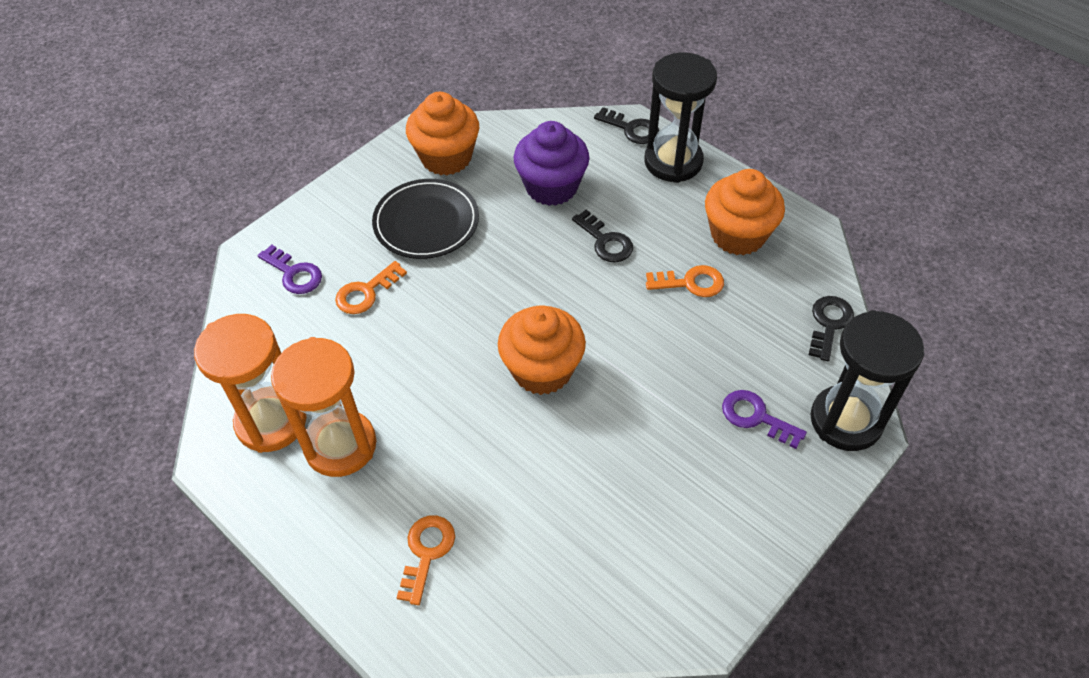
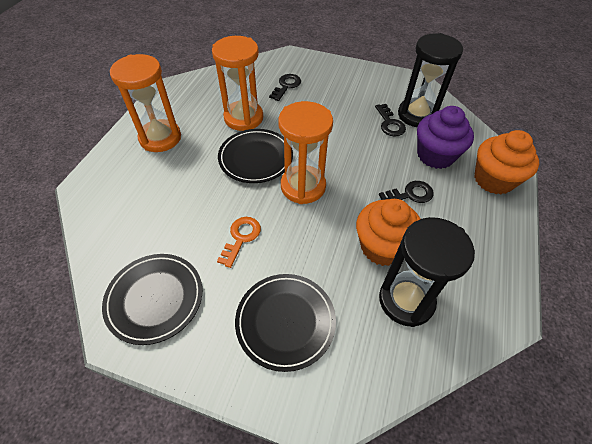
black plate: [372,179,479,259] = 1 -> [102,254,202,345] [218,129,293,183] [235,274,336,372] = 3
orange cupcake: [406,92,479,175] [498,305,586,395] [705,169,785,255] = 3 -> [356,199,421,266] [474,130,539,194] = 2
orange hourglass: [194,314,307,453] [271,337,377,477] = 2 -> [110,54,181,152] [212,36,263,131] [278,101,333,204] = 3
orange key: [335,261,407,314] [397,515,455,605] [646,265,724,297] = 3 -> [217,217,261,268] = 1
purple key: [258,244,322,294] [722,390,807,449] = 2 -> none = 0

